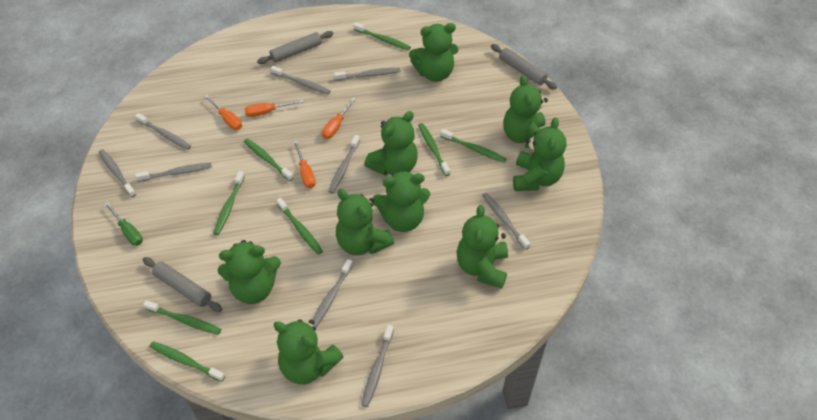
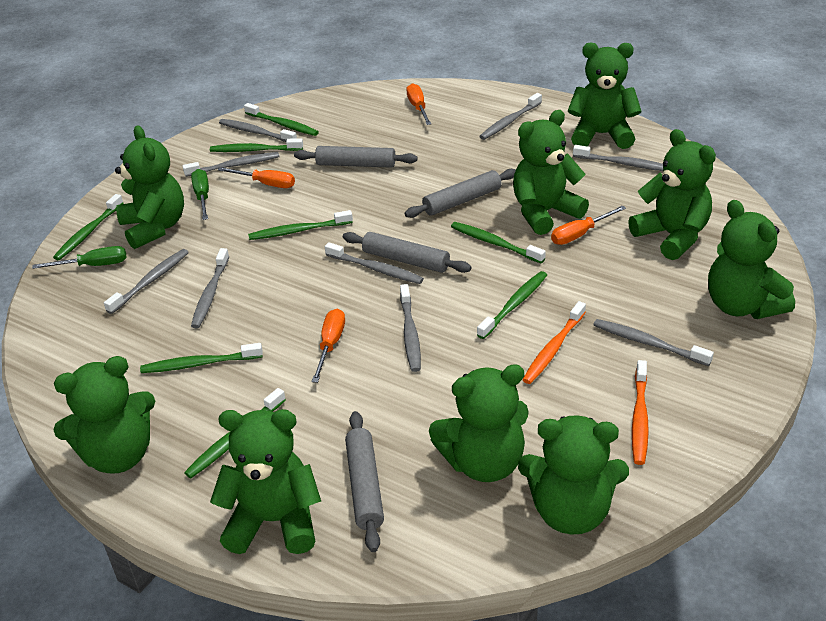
green screwdriver: [105,202,143,246] = 1 -> [32,246,127,269] [191,169,209,220] = 2
grey rolling pin: [143,257,222,312] [257,31,333,64] [491,44,557,90] = 3 -> [294,146,417,168] [343,232,471,273] [345,411,384,552] [405,169,516,218] = 4
orange toothbrush: none = 0 -> [522,301,586,384] [632,360,649,465] = 2

